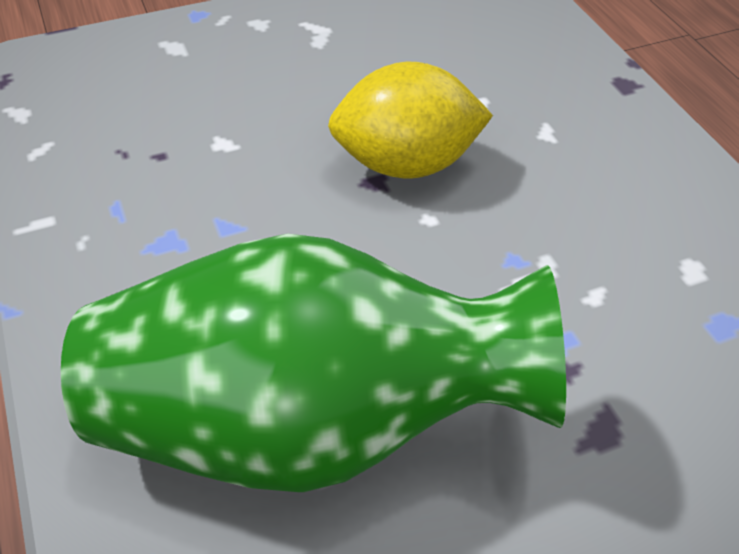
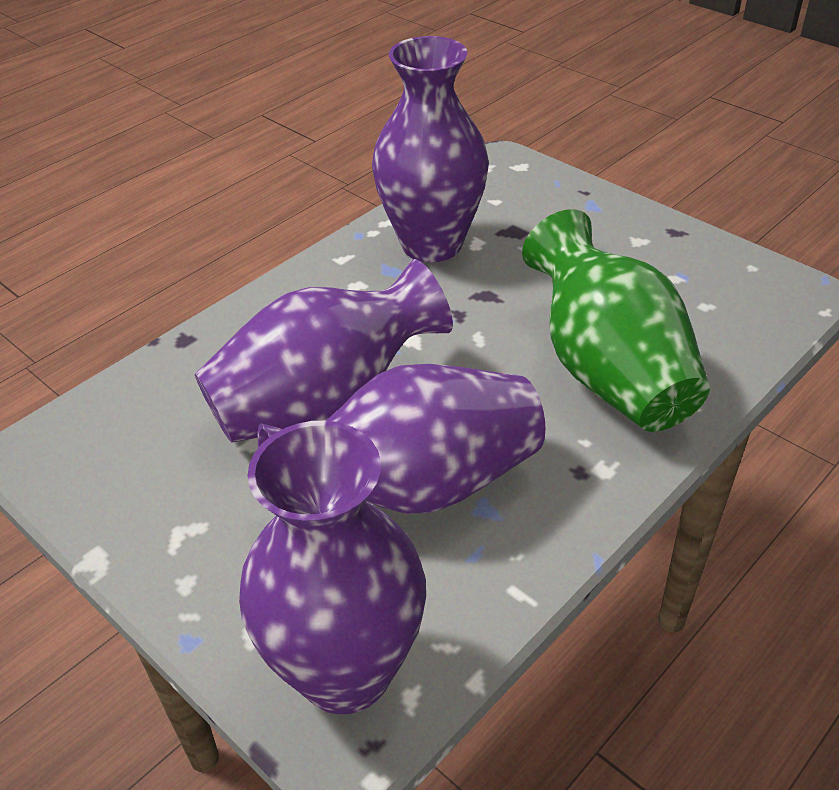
purple vase: none = 0 -> [195,259,453,443] [239,420,426,714] [258,364,545,514] [372,36,489,262] = 4
yellow lemon: [328,62,493,178] = 1 -> none = 0

